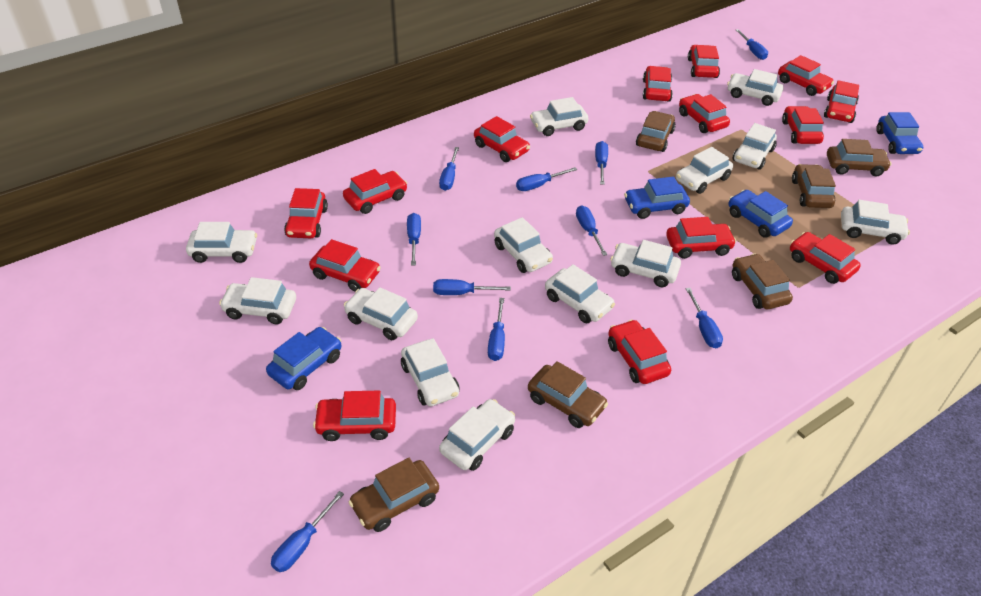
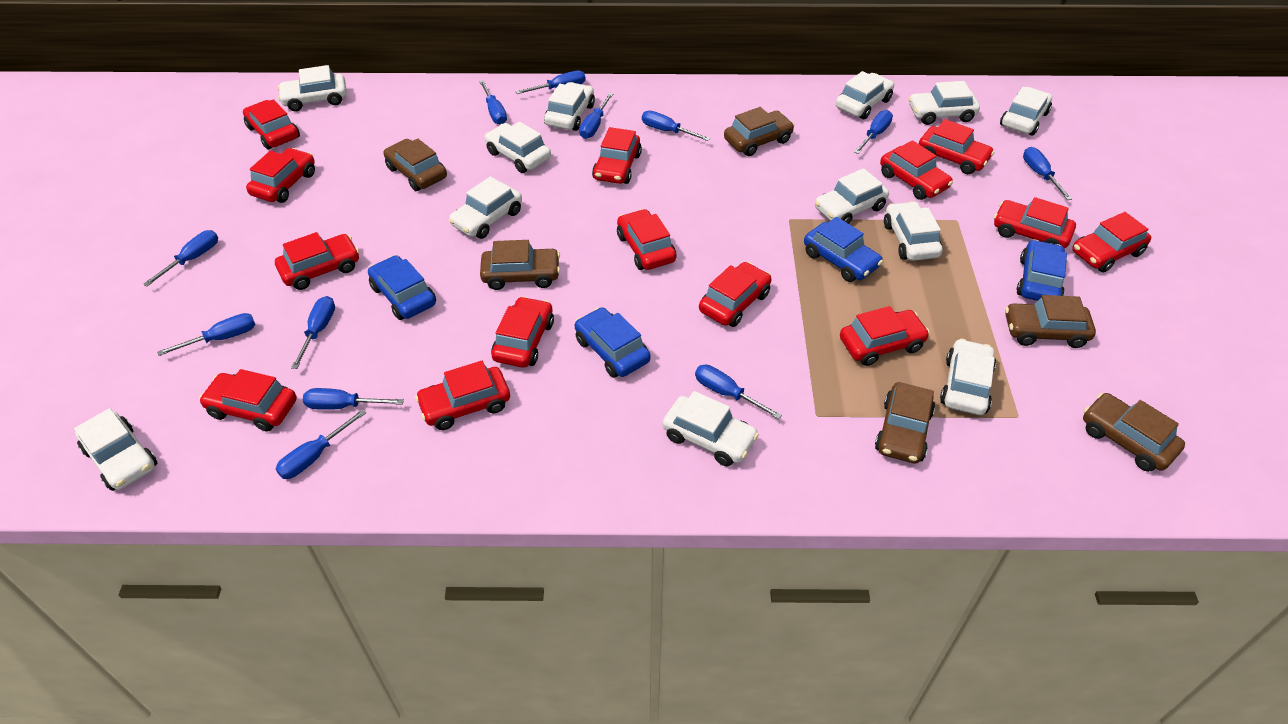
blue screwdriver: [271,491,344,572] [407,213,421,266] [433,279,511,295] [439,147,459,191] [488,298,505,361] [516,167,577,191] [576,206,608,256] [595,141,608,185] [686,288,723,348] [736,29,768,60] = 10 -> [143,230,218,286] [157,313,256,356] [276,409,366,479] [291,296,335,369] [303,388,404,410] [480,80,507,124] [516,71,586,94] [579,93,613,139] [642,111,711,141] [695,365,782,419] [854,110,893,154] [1023,147,1072,200] = 12
white car: [186,222,257,263] [219,277,296,324] [344,287,418,340] [401,338,460,406] [439,399,515,471] [494,217,553,273] [530,97,589,136] [545,264,615,323] [610,240,681,287] [676,147,733,194] [727,69,783,106] [733,123,777,170] [841,200,910,245] = 13 -> [74,408,158,491] [277,65,347,111] [449,176,522,239] [485,122,551,173] [544,82,595,131] [662,391,759,466] [815,168,889,224] [836,71,894,119] [884,201,942,261] [909,81,980,125] [940,339,996,415] [1000,87,1052,136] = 12

